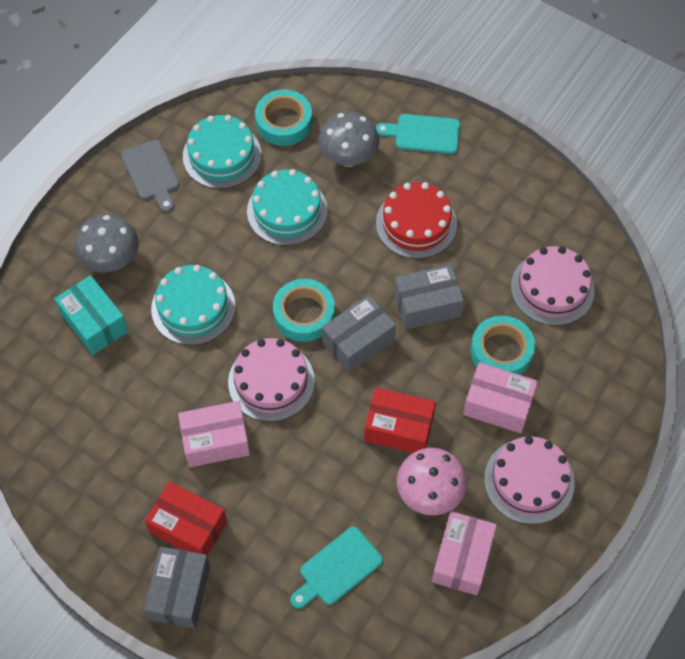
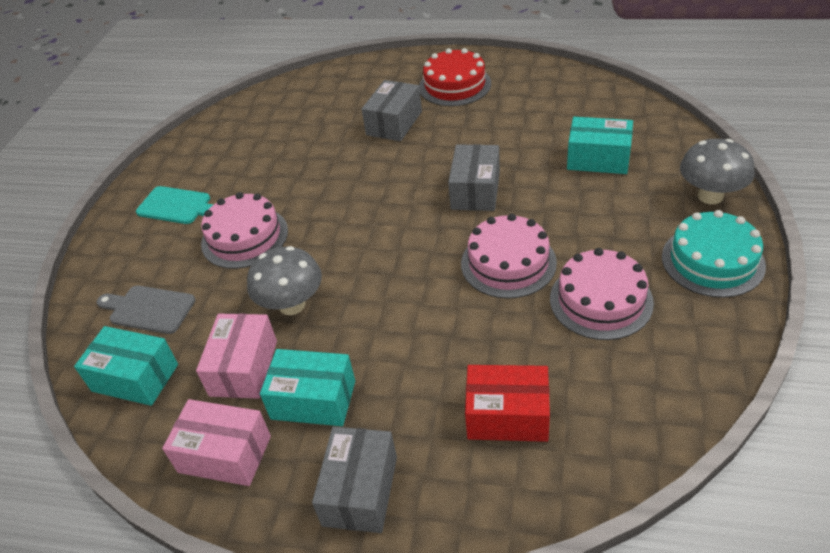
pink box: [178,401,250,467] [432,511,497,596] [463,362,538,433] = 3 -> [162,399,271,486] [196,313,277,399] = 2
pink mushroom: [397,448,467,515] = 1 -> none = 0
red box: [145,482,227,556] [364,387,436,453] = 2 -> [465,365,550,442] = 1
turquoise box: [54,275,129,355] = 1 -> [74,326,178,406] [260,349,355,426] [567,117,633,174] = 3
turquoise cake: [151,265,235,345] [183,115,261,189] [247,169,328,246] = 3 -> [662,210,766,298] = 1
turquoise cutting board: [290,527,383,609] [376,114,460,154] = 2 -> [136,186,213,224] = 1
turquoise tape: [255,89,312,146] [273,279,335,342] [471,316,535,375] = 3 -> none = 0

